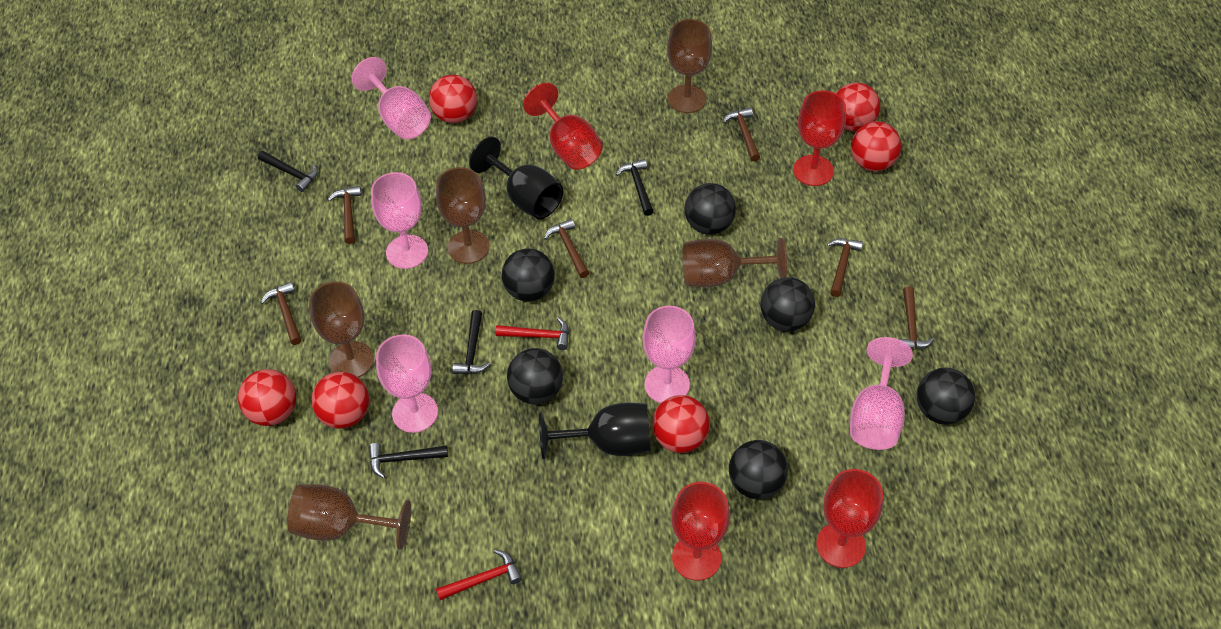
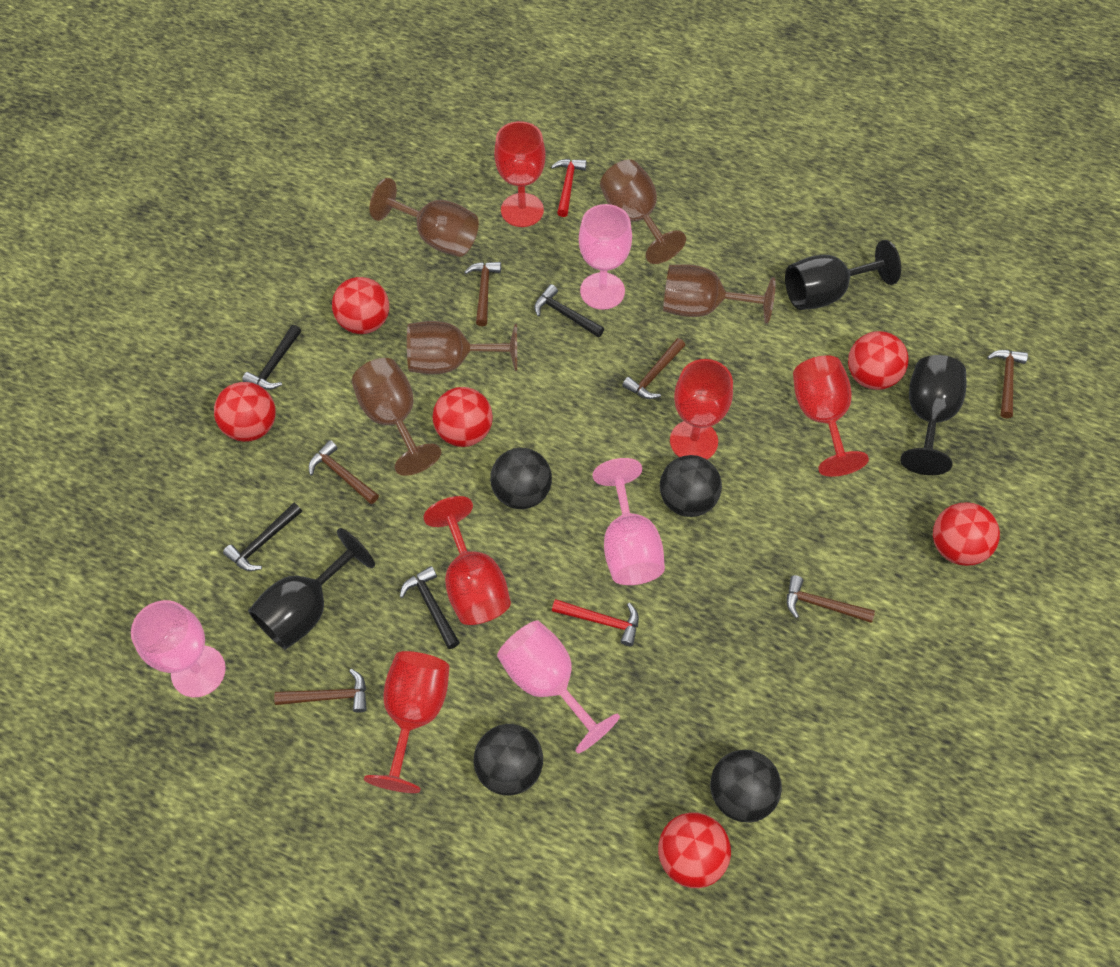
black ball: [502,248,555,302] [507,348,563,404] [684,183,736,235] [729,440,788,499] [761,277,815,331] [917,367,975,425] = 6 -> [473,724,543,796] [490,448,552,509] [660,455,722,517] [710,750,782,823] = 4
black goblet: [469,137,563,219] [539,402,651,460] = 2 -> [248,528,375,650] [785,240,901,310] [900,355,967,475] = 3
pink goblet: [352,57,431,139] [371,172,428,269] [376,334,438,433] [643,306,696,403] [850,337,913,450] = 5 -> [131,600,226,697] [497,620,620,753] [579,204,632,310] [593,458,665,585] = 4
red goblet: [523,83,602,170] [671,482,730,581] [793,90,846,186] [816,469,883,568] = 4 -> [364,651,450,793] [423,496,511,625] [494,121,546,227] [670,359,733,459] [793,355,869,477] = 5

